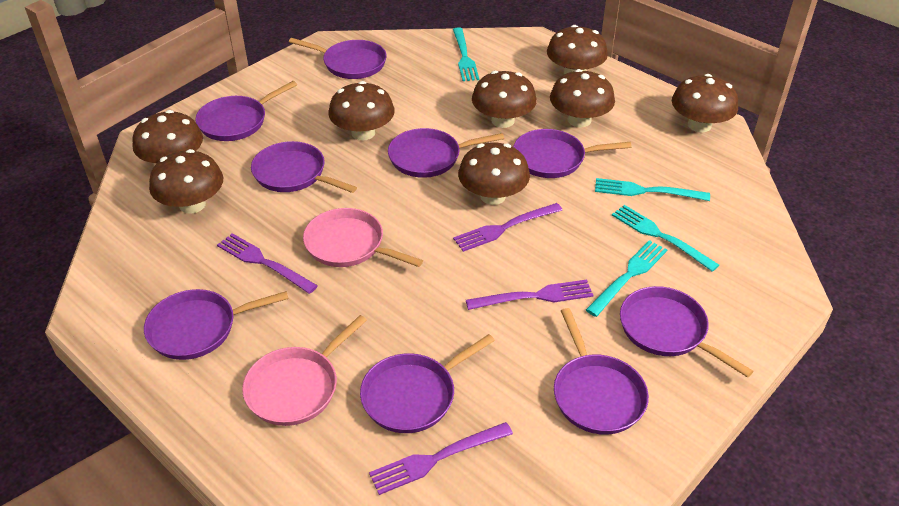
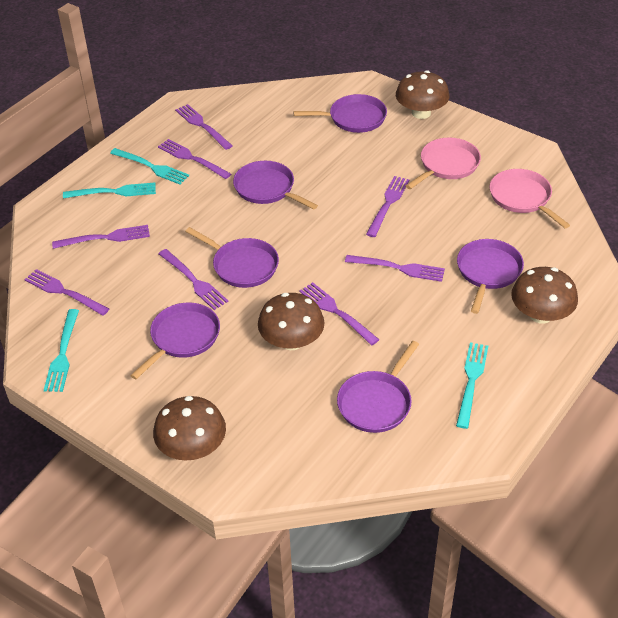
brown mushroom: [132,110,203,163] [149,149,223,214] [328,81,395,141] [458,143,530,205] [472,70,537,128] [547,25,608,74] [550,69,615,127] [672,74,738,132] = 8 -> [153,396,226,461] [258,293,324,350] [396,70,449,119] [511,267,578,324] = 4
purple fork: [217,233,318,294] [369,422,513,495] [453,203,562,252] [466,279,593,310] = 4 -> [24,269,109,316] [52,225,150,249] [158,139,231,179] [159,249,228,310] [175,104,233,150] [299,282,380,345] [345,255,445,282] [366,176,409,237] = 8
purple pan: [144,289,289,360] [195,81,297,141] [251,141,357,193] [289,38,387,79] [360,334,495,433] [388,128,504,178] [513,129,632,178] [554,308,649,435] [620,286,753,378] = 9 -> [130,302,220,380] [185,227,279,288] [233,161,318,210] [294,94,387,133] [337,341,419,433] [457,239,524,314] = 6

